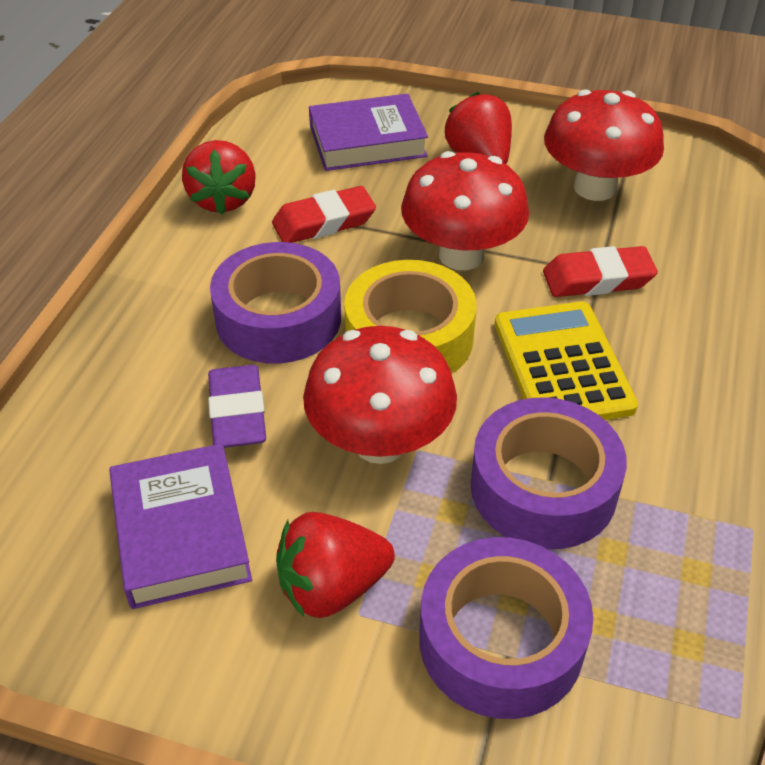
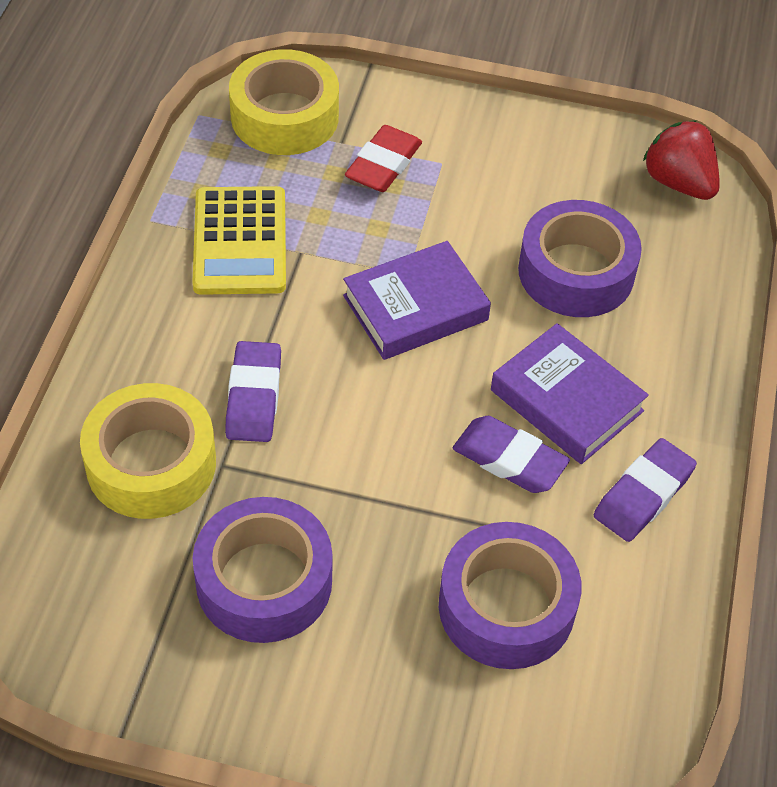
purple eraser: [208,365,266,448] = 1 -> [225,341,281,442] [453,416,570,493] [594,438,697,542] = 3
red eraser: [272,186,376,243] [543,246,658,297] = 2 -> [345,125,422,192] = 1
red mushroom: [303,326,457,464] [401,151,529,270] [544,89,664,201] = 3 -> none = 0
red strawberry: [182,140,256,215] [276,512,395,618] [444,92,512,164] = 3 -> [643,120,720,200] = 1
yellow tape: [344,260,476,374] = 1 -> [80,383,216,519] [229,49,339,155] = 2

